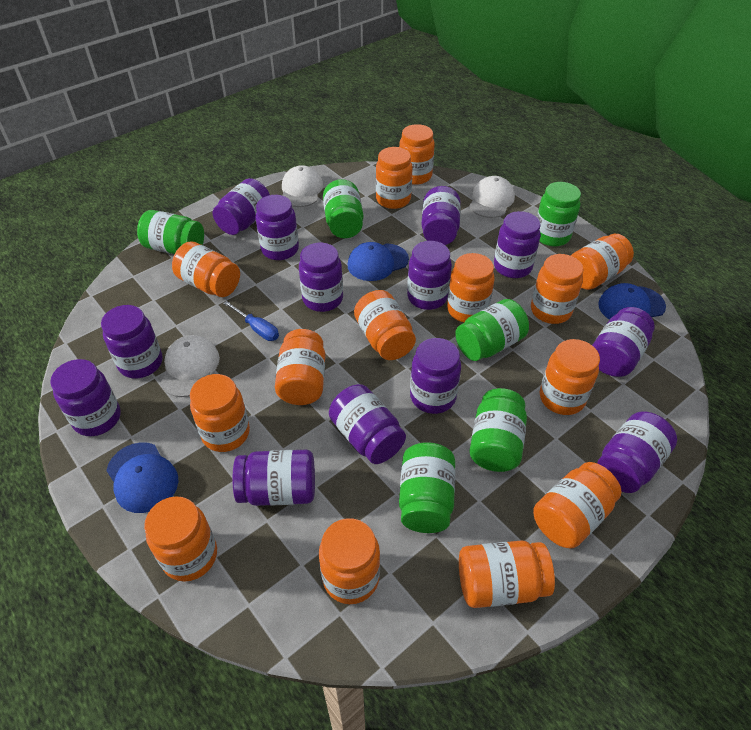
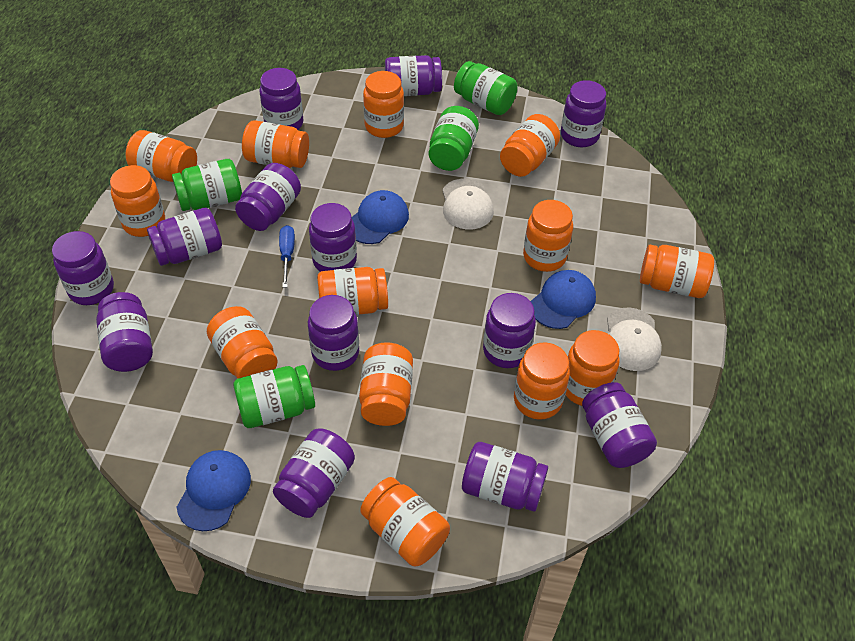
green jar: [137,210,204,254] [323,179,363,238] [399,442,455,533] [455,299,529,361] [469,388,527,472] [537,182,581,247] = 6 -> [172,159,242,211] [234,365,315,428] [429,106,479,171] [454,61,518,115] = 4
orange jar: [144,496,217,582] [172,241,240,297] [190,374,250,452] [275,329,325,405] [319,518,380,604] [354,290,416,360] [376,147,413,209] [399,124,435,185] [447,253,495,322] [459,540,555,608] [531,254,584,324] [533,462,621,549] [540,339,600,415] [571,234,634,290] = 14 -> [110,165,165,237] [126,130,197,182] [207,306,278,379] [242,120,309,168] [317,267,388,315] [359,342,413,426] [360,477,450,566] [363,71,404,138] [500,114,560,177] [514,342,570,420] [523,200,573,272] [565,330,620,406] [640,245,714,298] = 13
white cap: [160,335,220,397] [282,165,323,207] [469,176,515,218] = 3 -> [442,179,494,229] [607,308,662,371] = 2

